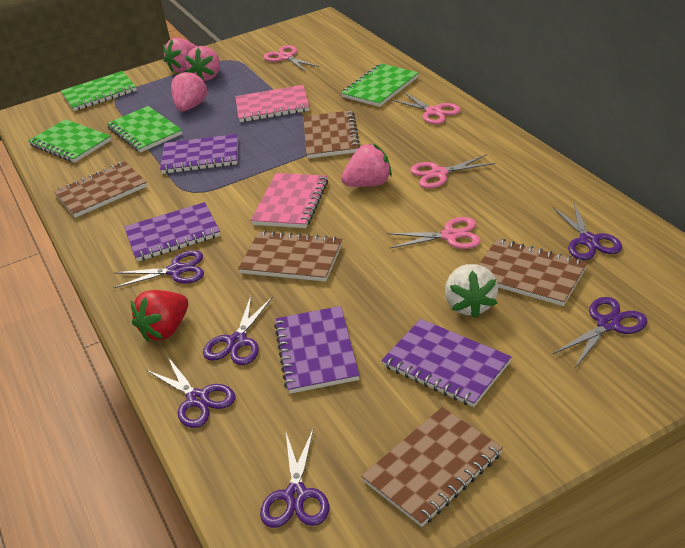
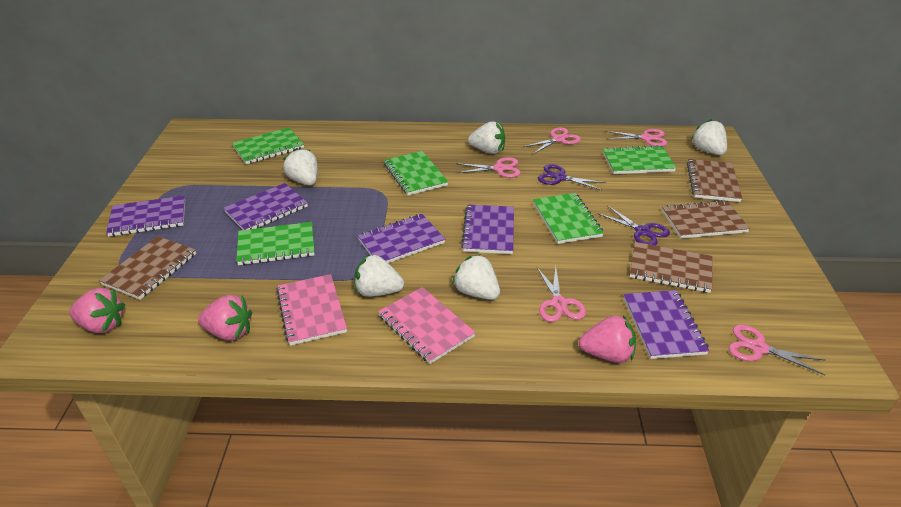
brown notebook: [54,161,147,218] [238,231,342,282] [303,110,360,159] [361,407,503,527] [478,239,588,306] = 5 -> [99,236,196,300] [630,242,713,293] [662,200,750,239] [687,159,742,202] = 4
green notebook: [28,119,111,163] [61,71,137,111] [107,106,182,153] [341,64,419,107] = 4 -> [232,127,304,164] [236,222,315,265] [384,151,448,196] [533,193,604,244] [603,145,676,174] = 5
pink scissors: [264,45,319,72] [387,217,481,249] [391,92,461,124] [410,154,496,189] = 4 -> [456,157,521,178] [523,127,581,154] [537,265,586,322] [606,129,667,146] [729,325,826,375] = 5
pink strawberry: [163,38,197,73] [171,70,208,111] [185,46,220,81] [341,144,392,187] = 4 -> [69,288,125,333] [198,295,252,341] [579,315,636,363] = 3
purple notebook: [124,202,220,262] [160,134,238,174] [274,306,359,394] [381,319,511,407] = 4 -> [106,195,185,237] [223,183,308,230] [358,214,445,263] [461,204,514,254] [624,290,709,359] = 5
purple scissors: [113,250,204,288] [146,356,235,428] [203,296,273,365] [260,428,329,528] [553,203,622,260] [553,297,647,368] = 6 -> [538,164,606,190] [597,205,670,246] = 2
red strawberry: [131,290,188,341] = 1 -> none = 0
white strawberry: [445,264,498,319] = 1 -> [283,148,318,185] [354,254,404,297] [452,254,500,300] [468,121,505,154] [691,119,727,155] = 5

